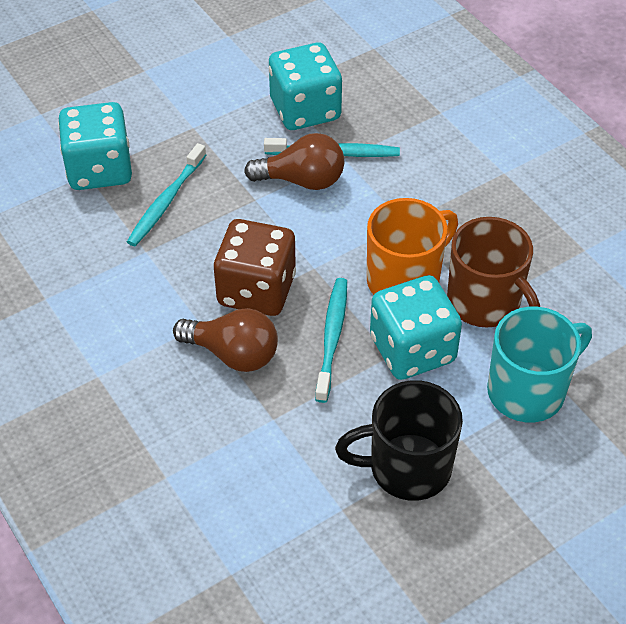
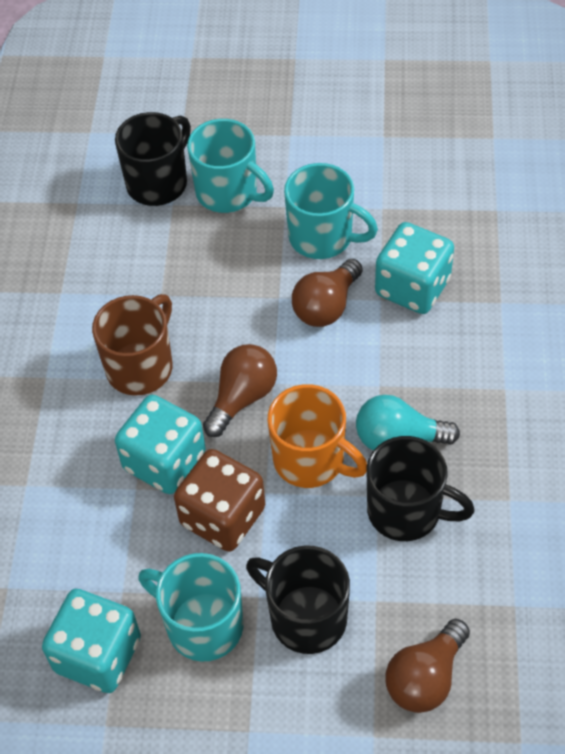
black mug: [335,380,463,501] = 1 -> [115,112,191,206] [246,546,350,654] [366,436,475,541] = 3
brown light bulb: [173,308,278,372] [244,133,344,190] = 2 -> [203,344,277,437] [292,259,363,327] [385,619,470,713] = 3
turquoise light bulb: none = 0 -> [356,395,460,451] = 1
turquoise mug: [487,307,592,422] = 1 -> [138,553,243,662] [187,119,274,213] [284,163,378,259] = 3
turquoise toothbrush: [127,143,206,246] [264,138,400,157] [315,278,347,403] = 3 -> none = 0

